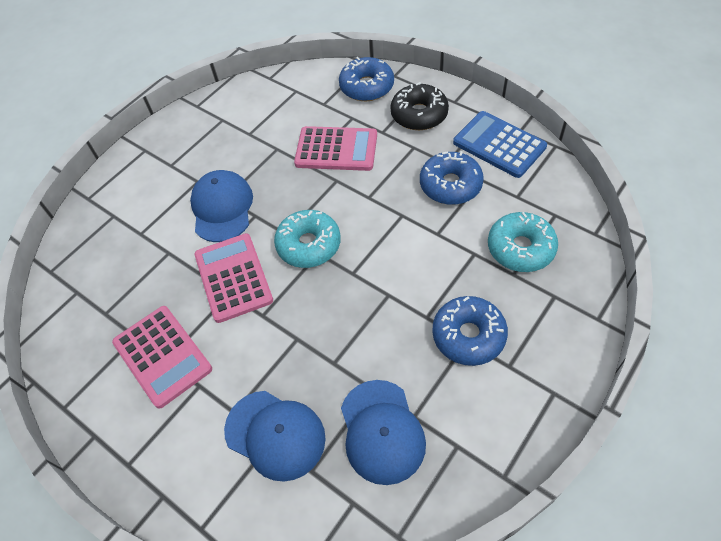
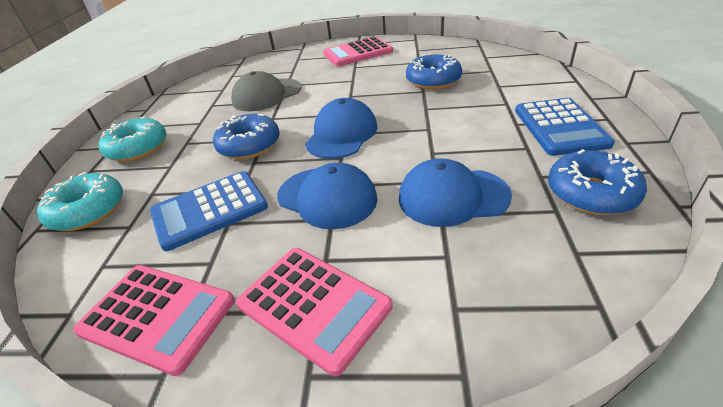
black donut: [390,82,449,130] = 1 -> none = 0
blue calculator: [453,111,547,178] = 1 -> [150,171,268,251] [515,98,615,156] = 2
grey cap: none = 0 -> [231,71,302,111] = 1

